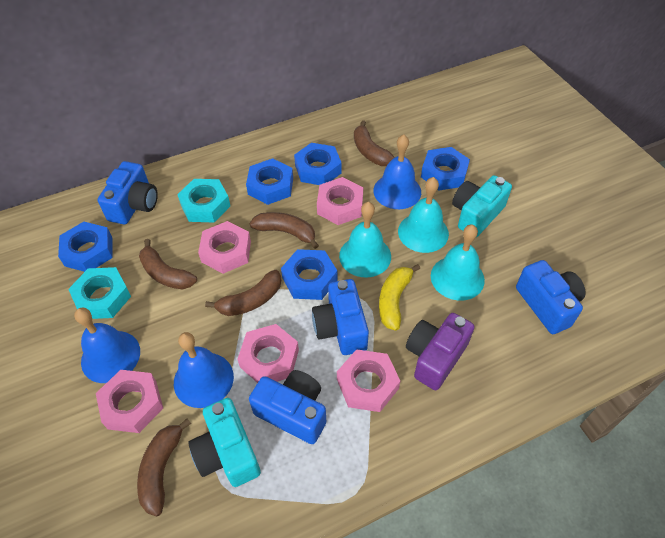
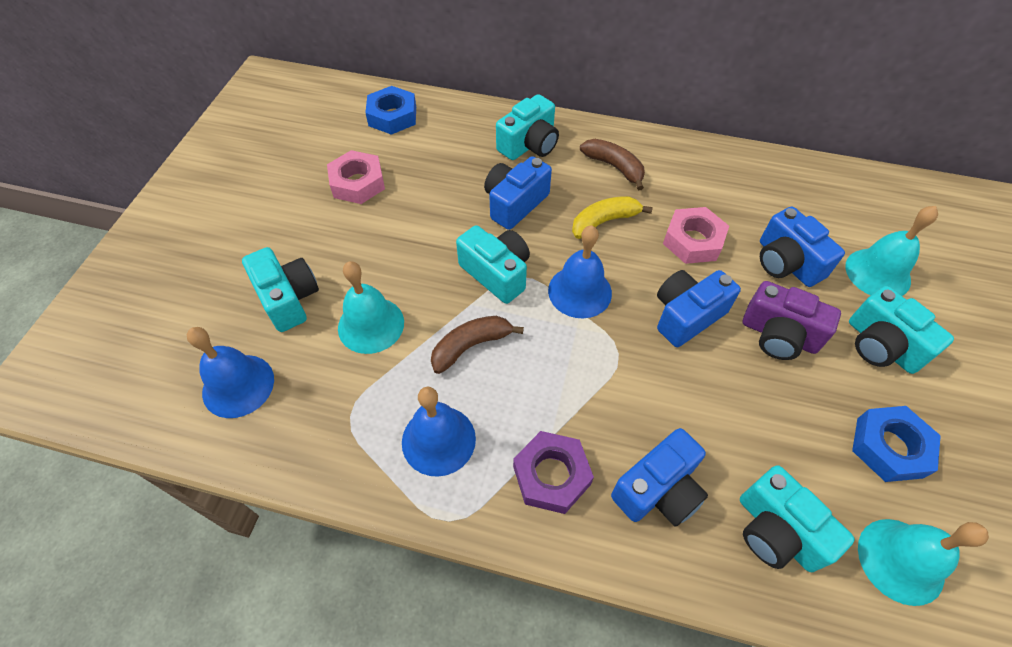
blue nut: [58,222,113,272] [246,158,293,205] [281,249,337,300] [294,143,342,185] [421,147,470,190] = 5 -> [365,86,416,135] [852,406,941,482] = 2
brown banana: [137,418,191,517] [139,239,197,289] [205,270,281,316] [249,212,319,249] [354,120,395,166] = 5 -> [431,316,524,374] [580,139,645,190] = 2
pink nut: [96,370,163,433] [198,221,251,274] [237,324,299,383] [317,177,363,225] [337,349,400,412] = 5 -> [327,150,385,204] [663,207,729,264] = 2
purple nut: none = 0 -> [513,431,594,514] = 1
turquoise camera: [189,398,261,487] [452,175,512,237] = 2 -> [242,247,319,332] [456,225,530,304] [496,94,559,160] [740,465,855,572] [849,286,954,374] = 5
turquoise nut: [68,267,131,319] [177,179,230,222] = 2 -> none = 0

